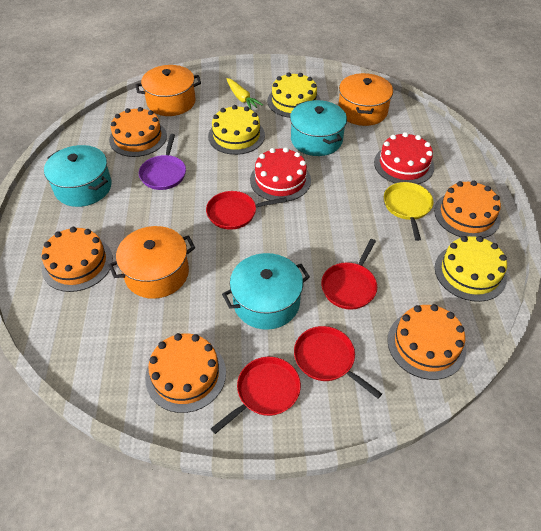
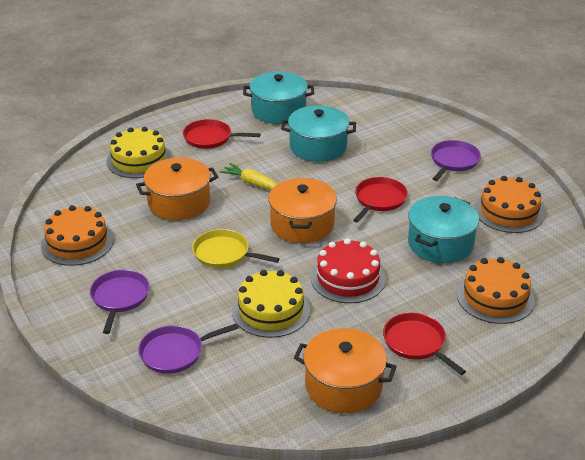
orange cake: [41,227,113,292] [109,107,167,157] [145,333,226,413] [387,304,466,380] [434,181,501,238] = 5 -> [41,205,114,266] [457,257,535,324] [474,176,545,233] = 3
purple pan: [139,134,186,190] = 1 -> [90,270,150,334] [138,323,239,374] [431,140,481,181] = 3
red cake: [250,147,311,201] [374,132,434,184] = 2 -> [311,238,386,303] = 1
red pan: [206,191,287,230] [211,357,301,434] [294,326,382,399] [321,239,377,309] = 4 -> [183,119,260,149] [353,177,408,223] [383,313,466,375] = 3
yellow cake: [208,105,265,155] [267,72,320,118] [435,236,507,302] = 3 -> [106,127,171,178] [232,270,310,338] = 2

